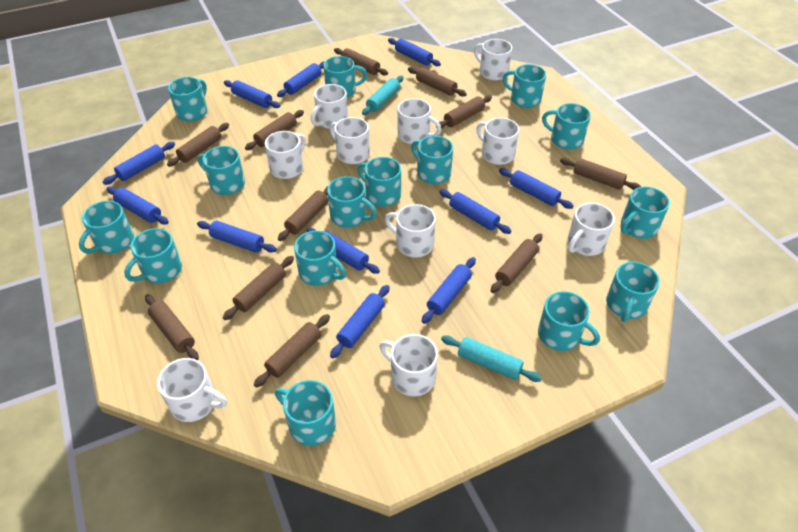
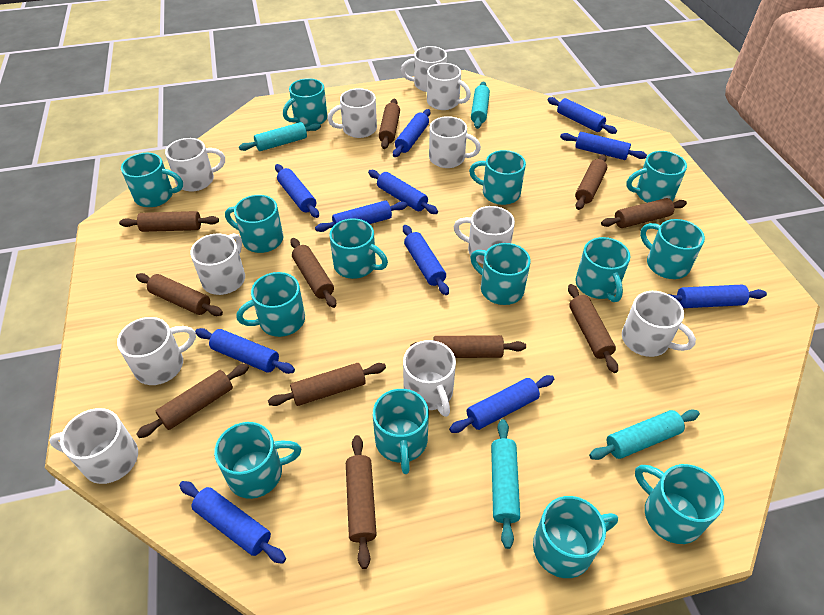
turquoise mug: [79,201,134,254] [124,228,182,283] [168,77,207,122] [198,146,245,195] [275,380,336,446] [294,231,346,286] [323,56,367,98] [327,176,377,228] [357,157,401,207] [411,136,453,184] [503,64,546,108] [538,291,600,351] [542,103,591,150] [606,262,660,322] [621,187,670,239] = 15 -> [121,153,183,207] [214,422,301,499] [225,195,283,253] [236,272,305,337] [283,78,327,127] [329,218,388,279] [373,389,429,474] [469,150,526,205] [470,243,530,305] [533,496,618,578] [575,237,631,302] [626,151,687,203] [635,464,724,544] [640,219,705,279] = 14
turquoise rolling pin: [362,76,404,115] [441,335,542,382] = 2 -> [239,122,321,151] [471,81,490,129] [491,419,520,549] [589,410,700,460] = 4
white mug: [157,358,227,422] [265,131,306,179] [311,84,348,129] [329,117,370,164] [380,334,438,396] [385,204,436,257] [398,98,441,144] [474,39,512,81] [476,118,519,165] [568,203,615,256] = 10 -> [49,408,138,484] [117,317,196,385] [165,138,225,191] [190,233,245,295] [328,88,377,138] [401,46,447,92] [403,340,456,417] [427,63,471,110] [429,116,481,168] [454,206,515,264] [622,291,696,357] = 11

